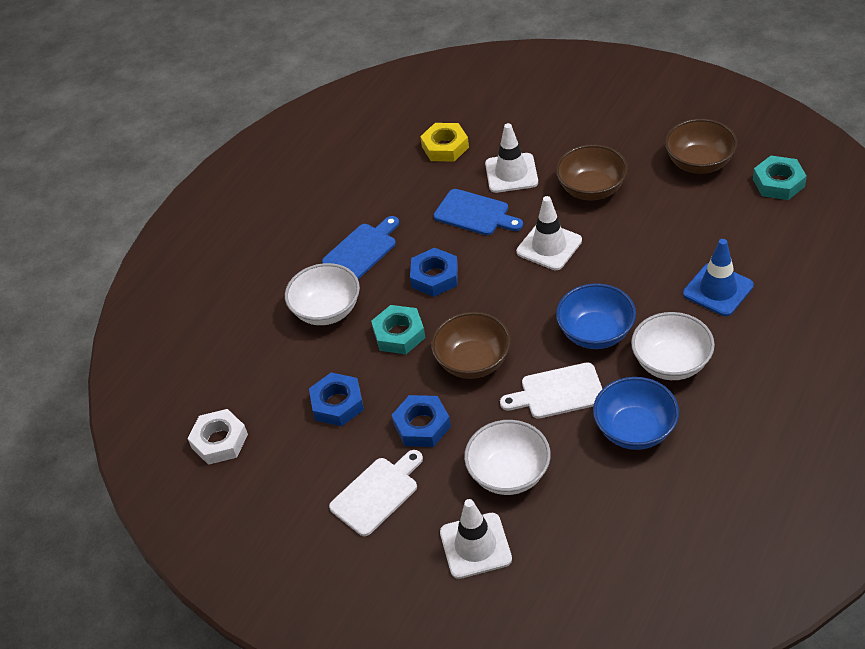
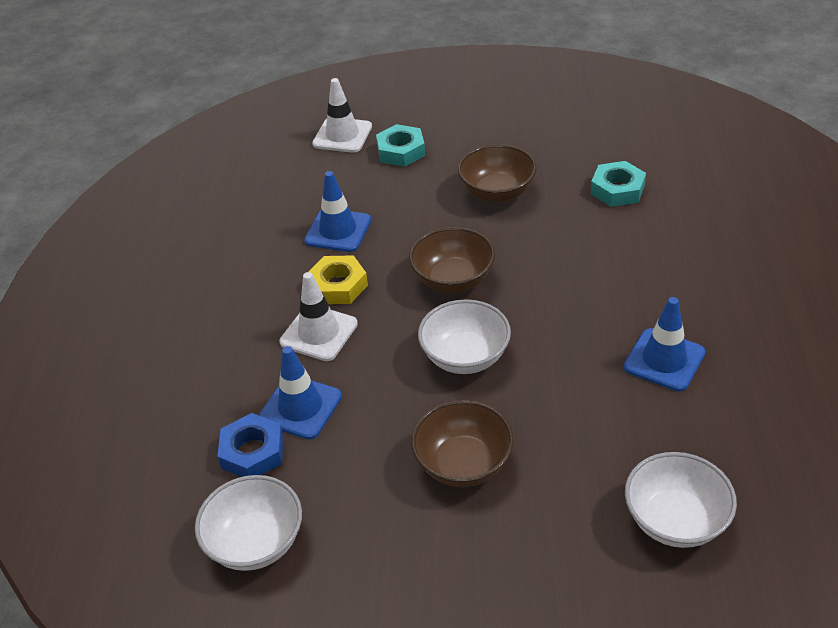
blue bowl: [556,283,636,349] [593,377,679,450] = 2 -> none = 0
blue cutting board: [322,216,399,279] [434,189,523,235] = 2 -> none = 0
blue nut: [309,372,364,426] [392,395,451,447] [410,248,458,297] = 3 -> [217,413,284,477] = 1
blue traffic cone: [683,239,754,316] = 1 -> [259,346,342,440] [304,171,371,252] [624,297,705,392] = 3
white cutting board: [329,450,423,536] [500,363,602,419] = 2 -> none = 0
white nut: [187,409,248,465] = 1 -> none = 0
white traffic cone: [440,499,512,579] [485,123,538,193] [516,196,582,270] = 3 -> [279,272,358,361] [312,78,372,153] = 2

